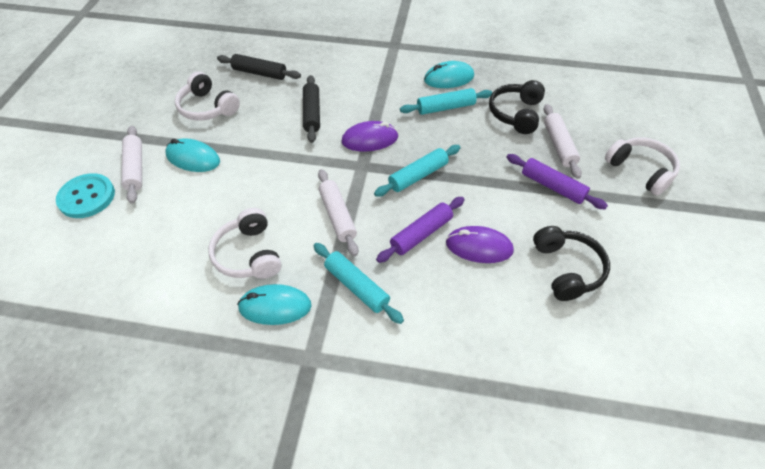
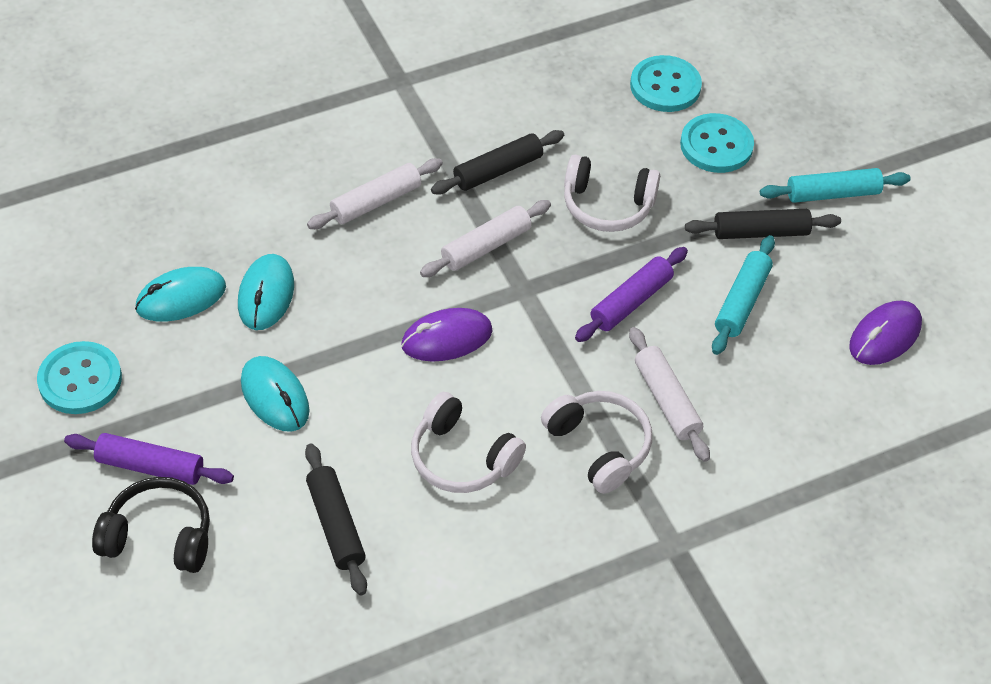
black headphones: [489,80,545,134] [533,226,610,301] = 2 -> [92,477,210,573] = 1
black rolling pin: [217,54,301,80] [303,75,320,143] = 2 -> [305,444,367,595] [431,130,564,195] [685,209,841,239] = 3
turquoise button: [56,173,115,218] = 1 -> [37,341,122,414] [630,55,702,112] [680,113,754,173] = 3
turquoise rolling pin: [313,243,404,324] [374,145,460,197] [400,88,492,115] = 3 -> [712,235,775,355] [760,168,911,203] = 2

